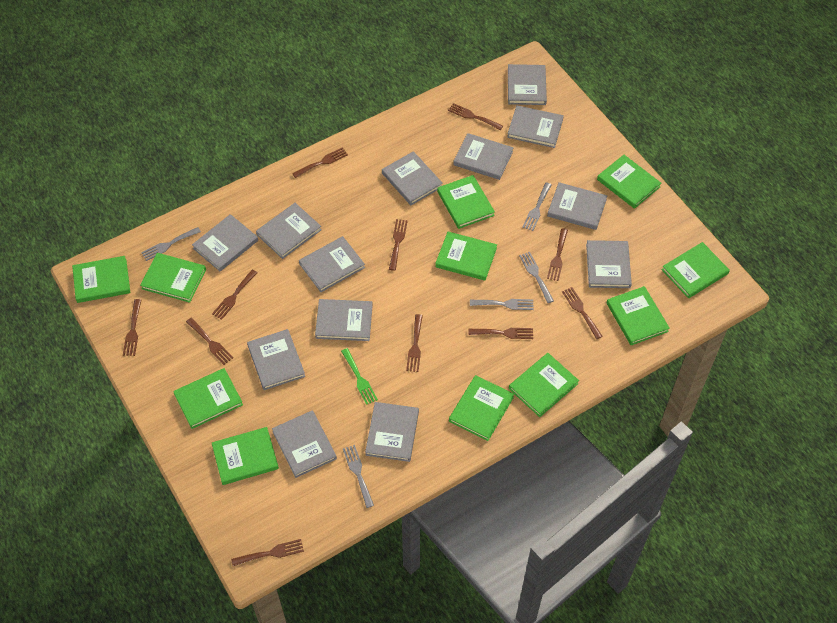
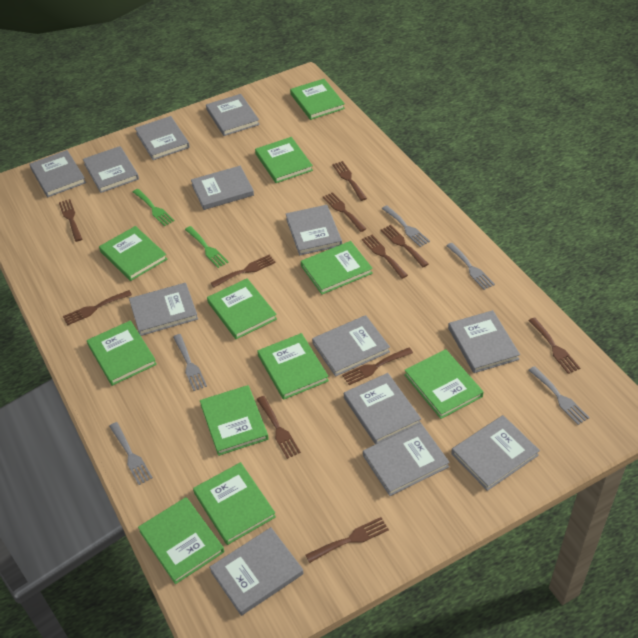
green fork: [341,348,378,405] = 1 -> [133,189,174,226] [185,226,229,268] = 2

